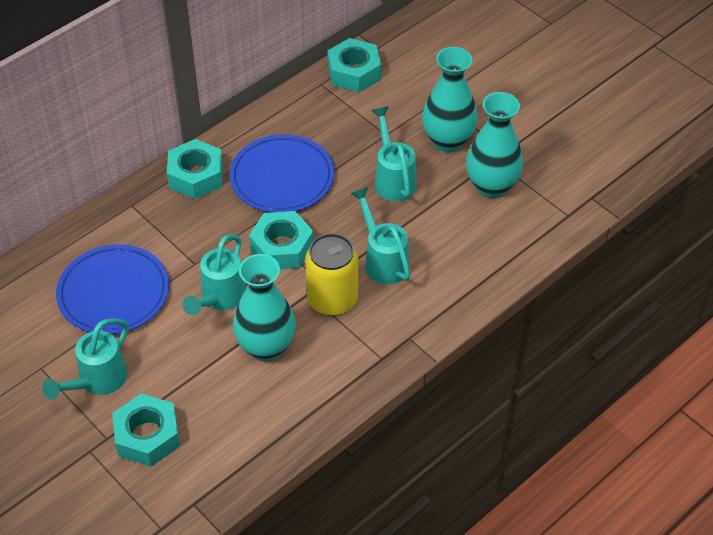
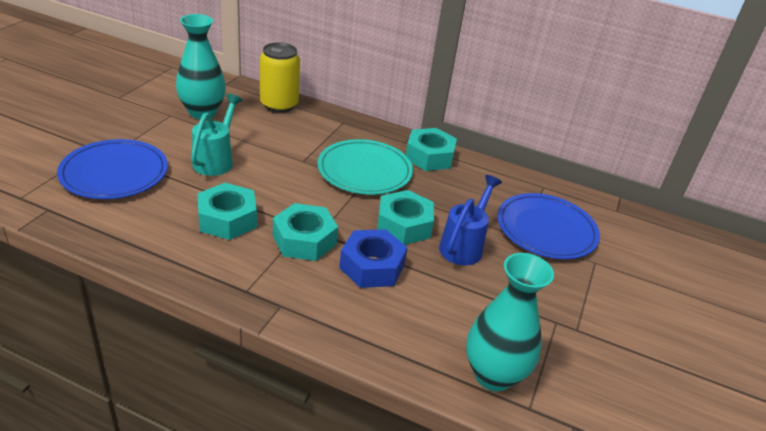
blue nut: none = 0 -> [339,229,408,288] = 1
blue watering can: none = 0 -> [439,175,502,265] = 1
turquoise plate: none = 0 -> [317,139,413,195] = 1
turquoise vase: [233,254,296,362] [422,47,478,152] [466,92,523,198] = 3 -> [176,14,226,119] [466,253,554,392] = 2
turquoise watering can: [42,318,129,400] [183,234,246,315] [350,187,410,285] [371,106,417,201] = 4 -> [191,94,242,176] = 1

